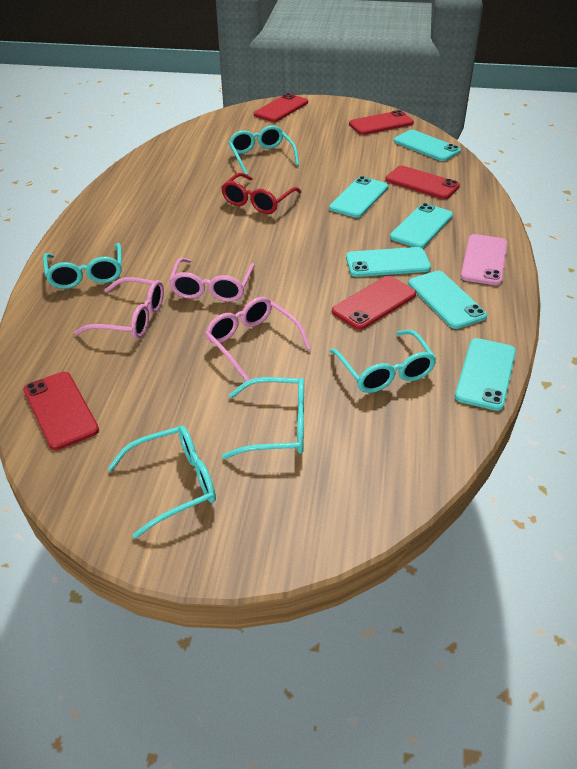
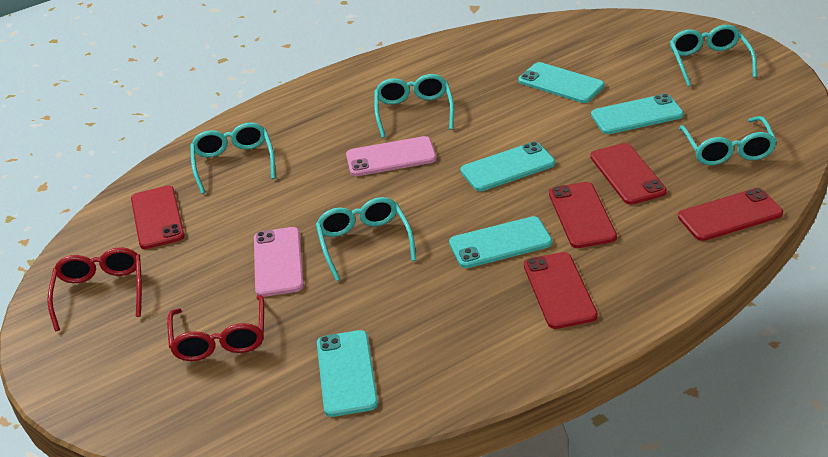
pink glasses: [74,277,164,339] [169,258,255,302] [205,297,311,381] = 3 -> none = 0
pink phone: [461,234,508,285] = 1 -> [254,227,304,297] [346,136,437,176] = 2
red glasses: [221,173,301,214] = 1 -> [47,247,142,331] [167,295,264,361] = 2
turquoise phone: [329,176,388,218] [346,247,431,277] [390,203,453,248] [394,130,461,161] [408,271,487,329] [455,338,516,411] = 6 -> [317,330,378,417] [449,216,552,268] [460,142,555,191] [518,62,605,103] [591,94,684,134] = 5

